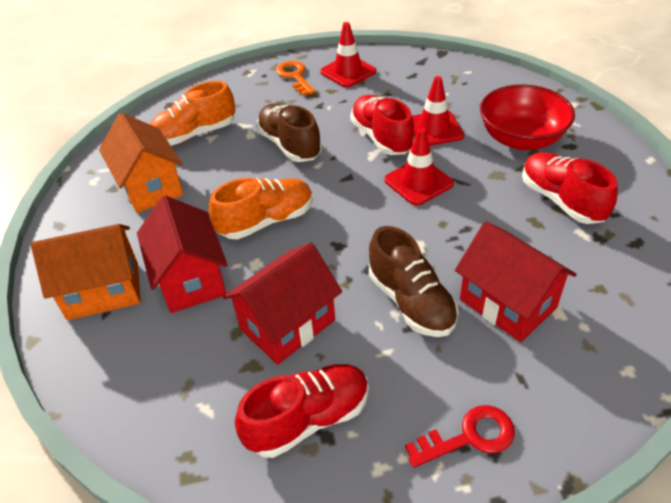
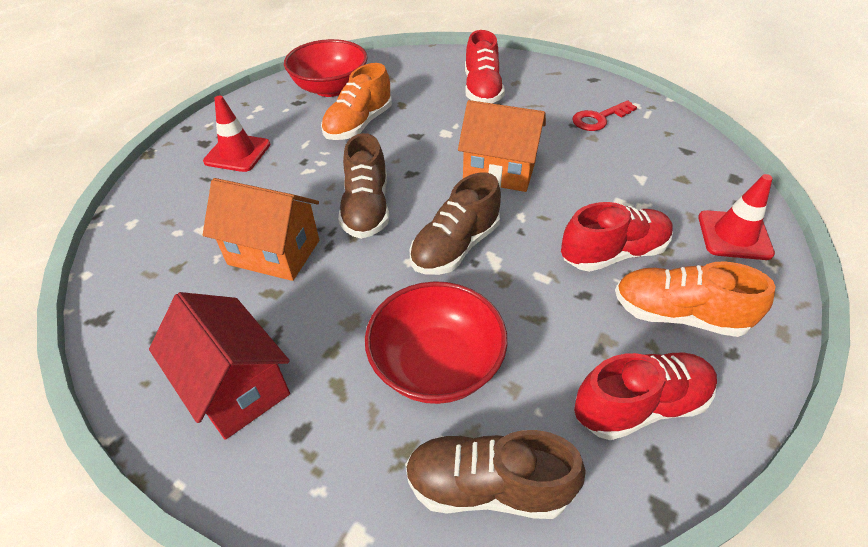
brown shoe: [256,103,322,162] [369,226,459,337] = 2 -> [338,133,389,239] [405,430,586,519] [409,173,501,275] = 3
orange key: [276,61,315,96] = 1 -> none = 0
red bowl: [480,84,575,150] = 1 -> [284,39,368,97] [365,281,507,404] = 2
red house: [137,195,228,313] [223,243,342,365] [455,221,577,342] = 3 -> [149,292,290,440] = 1
red traffic cone: [320,22,376,88] [384,128,454,206] [412,76,464,146] = 3 -> [203,95,271,172] [698,174,775,260] = 2

